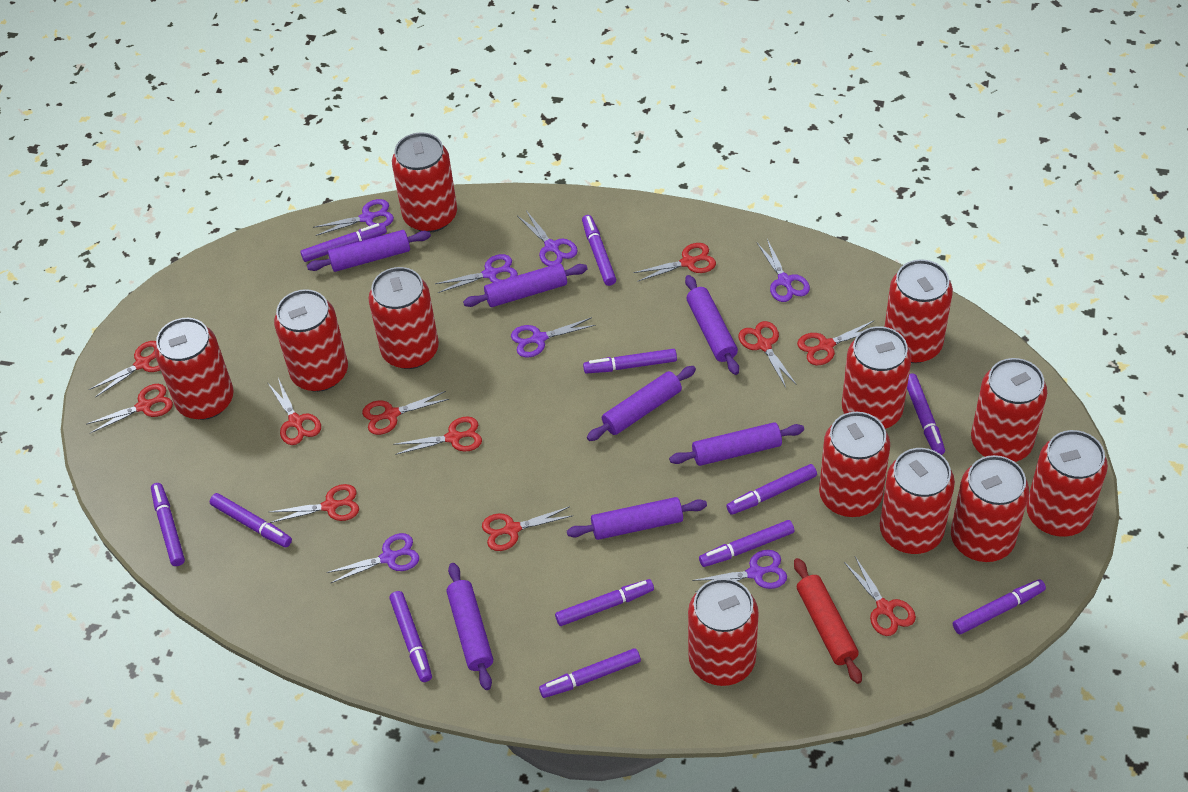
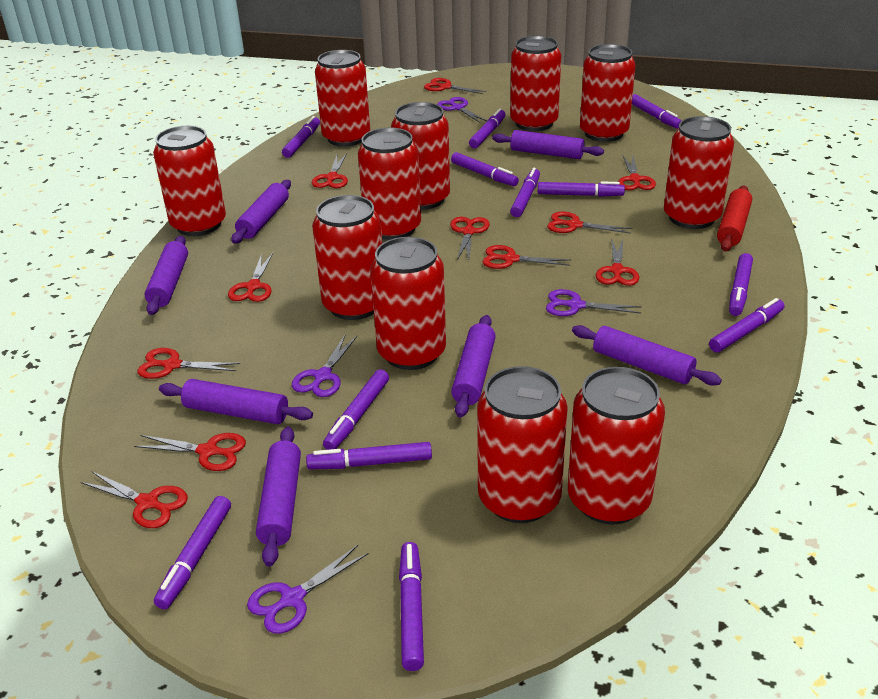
purple scissors: [313,199,394,236] [327,533,419,583] [435,254,518,293] [511,317,596,357] [517,210,578,266] [692,550,787,592] [757,239,810,302] = 7 -> [247,545,369,634] [292,335,357,397] [437,97,487,123] [546,289,642,316] = 4
red can: [155,318,234,420] [274,289,348,392] [368,267,439,369] [392,132,457,232] [688,578,759,686] [819,412,890,517] [842,326,911,429] [880,448,955,554] [884,259,953,363] [951,455,1029,562] [971,358,1047,462] [1026,430,1108,537] = 12 -> [153,126,226,236] [312,195,382,320] [315,50,370,147] [358,128,421,240] [370,237,446,370] [391,102,450,210] [477,366,568,523] [510,36,561,131] [568,367,665,524] [580,44,635,142] [664,116,734,229] = 11

